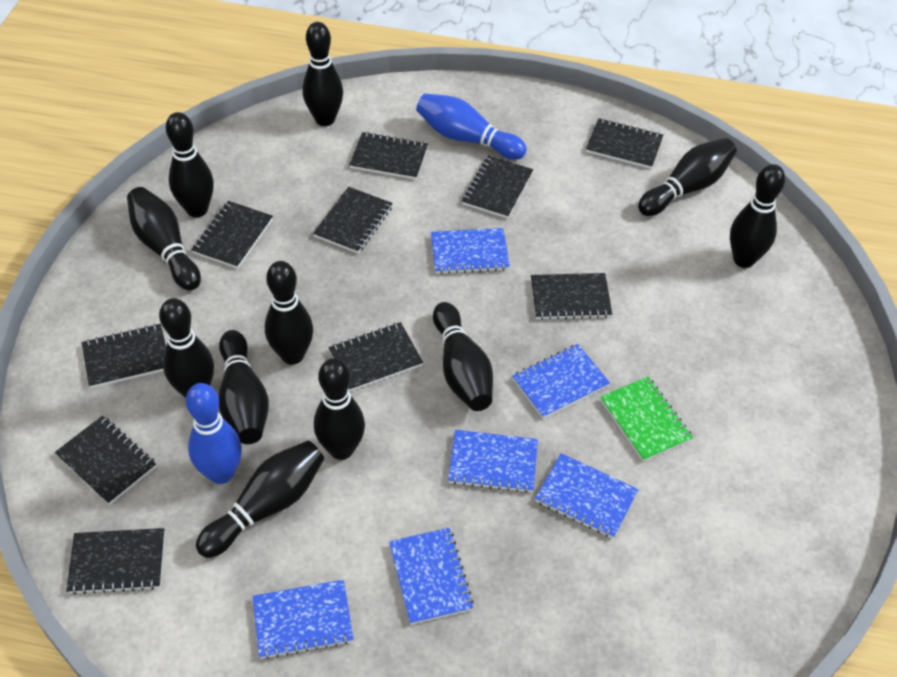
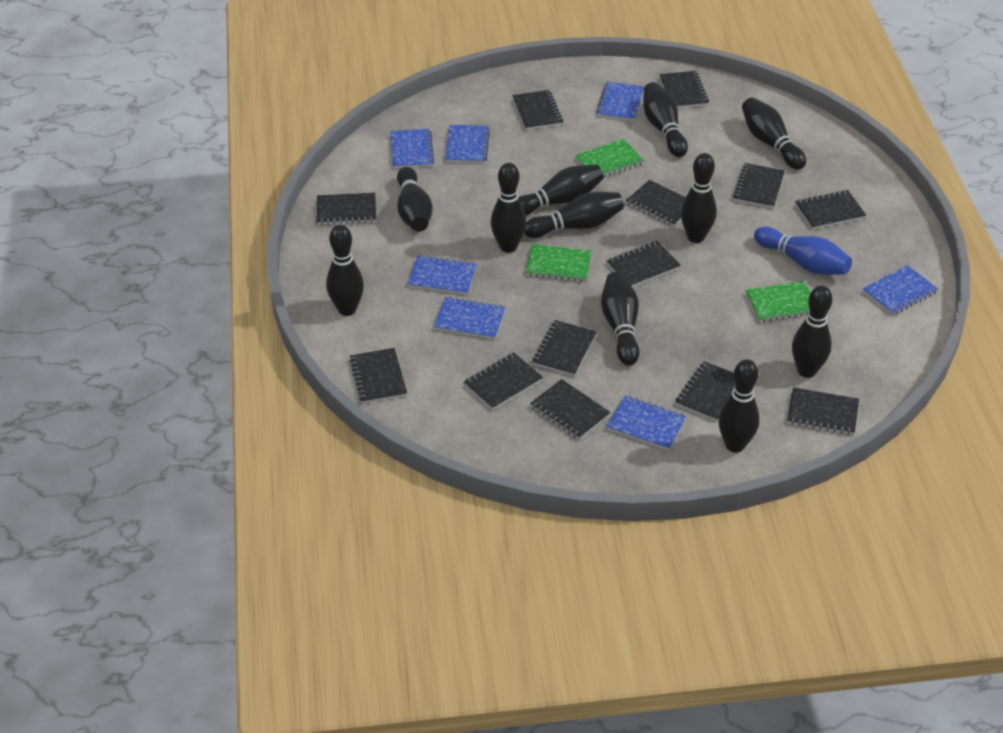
black notebook: [55,416,156,505] [66,528,165,595] [82,324,166,388] [192,201,273,269] [313,187,393,253] [328,322,423,391] [349,132,428,180] [462,156,533,219] [531,273,612,320] [586,118,663,169] = 10 -> [317,193,376,225] [349,348,407,404] [464,352,543,410] [512,90,564,130] [530,379,611,440] [532,320,597,376] [607,241,681,287] [626,180,686,226] [659,71,709,108] [675,361,735,421] [733,163,785,208] [787,387,859,435] [795,190,866,229] = 13
blue bowling pin: [186,383,242,484] [416,93,527,160] = 2 -> [754,227,852,275] = 1
blue notebook: [252,580,354,659] [389,528,474,625] [431,228,510,274] [448,430,538,493] [512,344,610,419] [535,453,639,538] = 6 -> [390,129,434,169] [408,255,477,295] [434,297,506,339] [445,125,490,163] [596,82,644,121] [607,396,687,450] [863,265,938,316] = 7
green notebook: [600,377,693,462] = 1 -> [526,244,592,282] [575,139,644,177] [745,281,810,322] = 3

